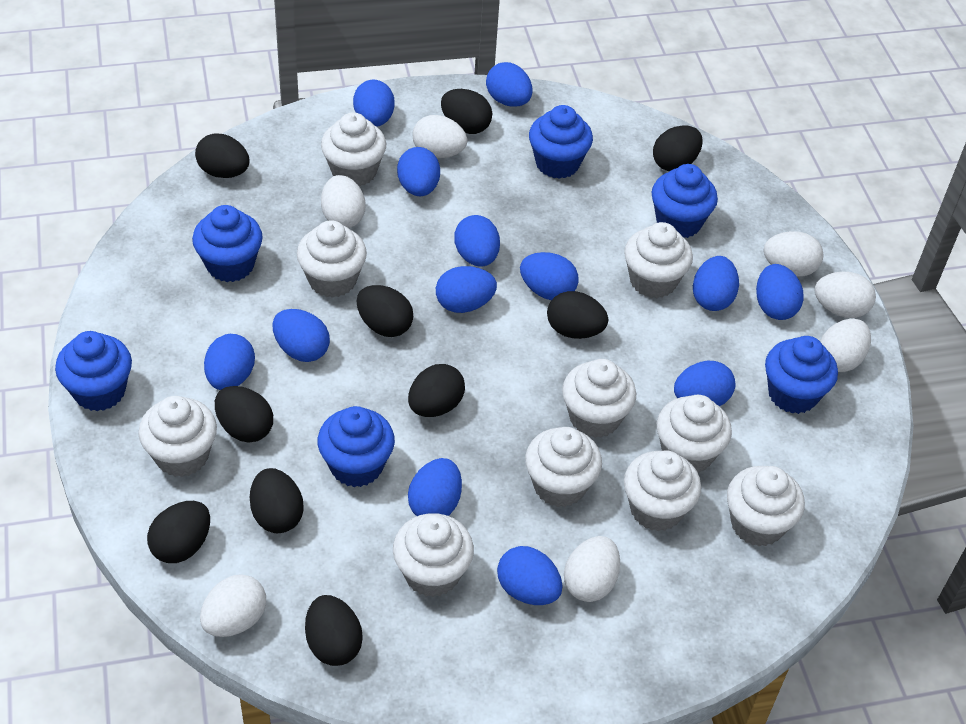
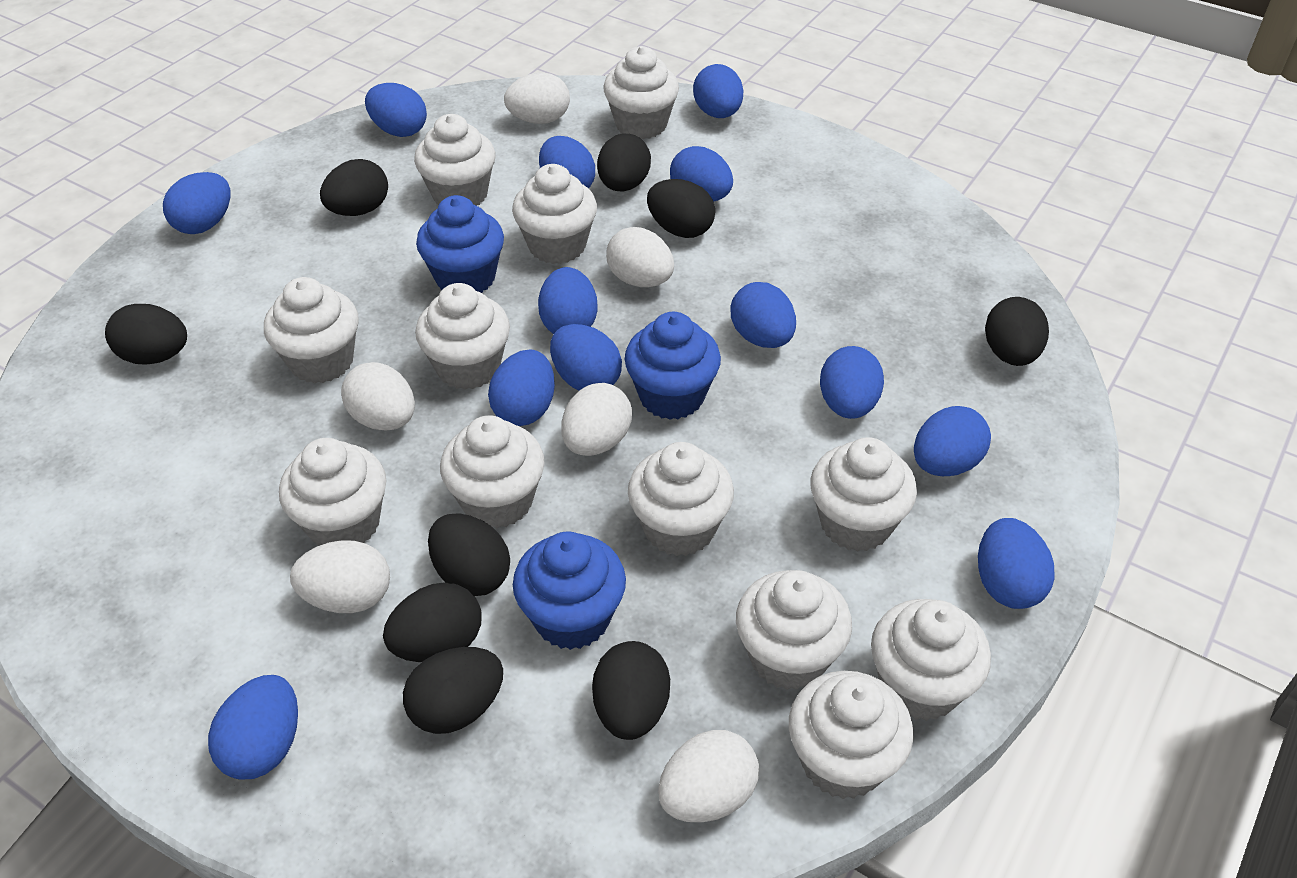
black egg: [147,501,210,563] [195,133,250,178] [215,386,273,443] [250,468,304,533] [305,595,363,666] [357,285,413,337] [408,364,465,417] [441,89,492,134] [547,291,608,339] [653,125,702,171] = 10 -> [105,304,187,365] [320,159,388,216] [383,582,482,662] [403,647,503,734] [428,513,510,596] [592,641,670,740] [597,134,651,191] [647,179,715,238] [985,297,1049,366] = 9
blue cupcake: [55,331,132,411] [192,205,263,282] [318,406,395,487] [529,105,593,179] [652,164,718,238] [765,336,838,414] = 6 -> [416,195,504,293] [513,531,626,650] [625,312,721,420] = 3
white cupcake: [138,396,217,477] [297,220,367,298] [321,112,386,187] [393,513,474,597] [525,427,602,507] [562,359,636,438] [624,222,693,298] [624,450,701,531] [657,395,732,473] [727,466,805,547] = 10 -> [264,277,359,384] [279,438,386,546] [414,114,495,206] [415,283,510,390] [440,415,544,529] [512,164,597,264] [603,46,679,139] [628,442,734,556] [736,570,852,690] [789,671,914,799] [810,437,917,552] [871,599,991,721] = 12
white egg: [200,574,266,637] [321,175,366,228] [412,115,467,158] [564,536,620,602] [764,231,823,277] [814,272,876,318] [820,319,871,372] = 7 -> [290,540,390,613] [341,362,415,431] [504,72,570,124] [561,383,632,456] [606,227,674,287] [658,730,759,822] = 6

